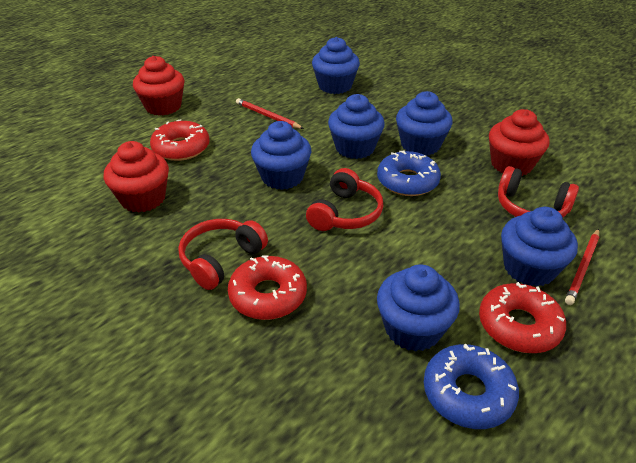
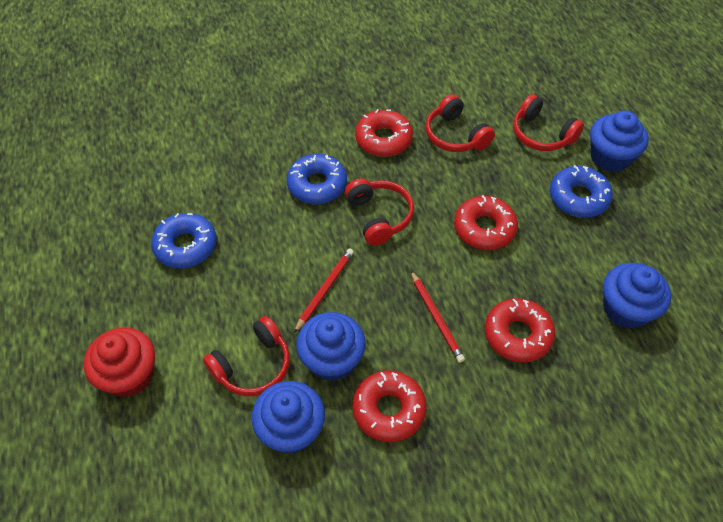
blue cupcake: [251,121,311,190] [312,37,360,94] [328,94,385,159] [377,265,460,352] [396,91,453,155] [501,207,578,287] = 6 -> [252,381,325,454] [296,312,366,381] [590,111,649,172] [603,263,671,329] = 4
blue donut: [377,151,441,196] [424,344,519,429] = 2 -> [151,213,217,269] [287,154,347,204] [550,165,613,218] = 3
red cupcake: [104,141,169,213] [133,56,184,116] [489,109,550,176] = 3 -> [84,328,155,397] = 1
red donut: [150,120,210,161] [228,255,307,320] [479,282,566,353] = 3 -> [352,371,426,442] [355,109,413,157] [454,195,518,250] [485,298,555,363] = 4
red headphones: [178,219,268,290] [306,168,383,231] [498,166,579,217] = 3 -> [203,316,290,396] [345,179,414,246] [426,94,495,152] [513,94,584,151] = 4

